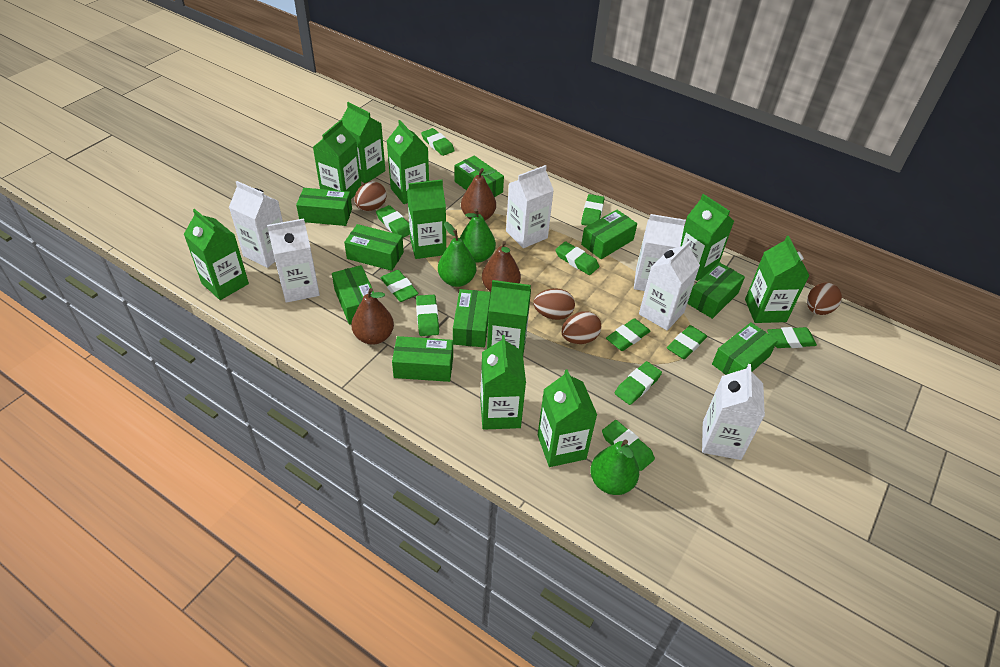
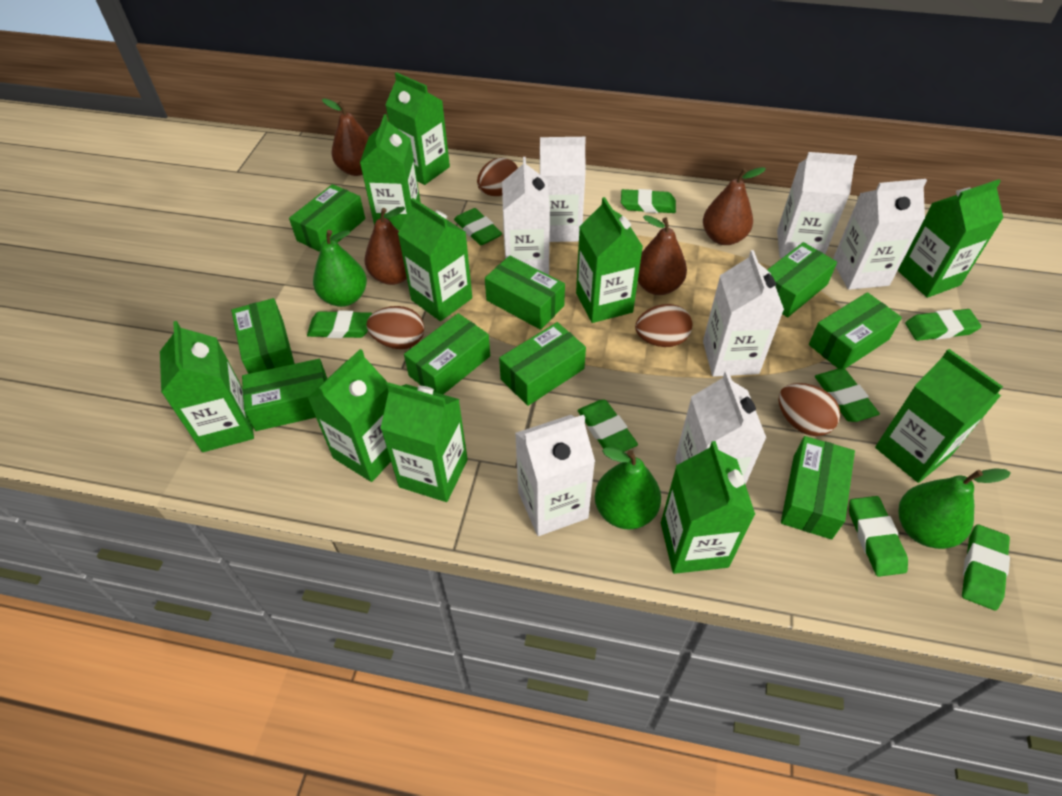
brown pear: [351,288,394,345] [461,168,497,221] [482,241,521,292] = 3 -> [322,98,369,176] [365,207,407,285] [638,215,687,295] [703,167,766,245] = 4
green eraser: [376,205,410,238] [381,270,419,302] [416,295,439,336] [421,128,455,156] [555,241,599,275] [581,194,604,226] [602,420,655,471] [606,318,650,351] [615,361,662,405] [667,325,707,359] [767,327,817,348] = 11 -> [307,310,372,338] [454,208,502,245] [578,400,638,452] [621,189,676,213] [815,369,880,422] [849,496,908,577] [905,309,982,341] [962,524,1010,610] = 8
white carton: [229,181,283,268] [267,218,320,303] [506,165,554,248] [634,214,686,291] [639,241,700,330] [702,364,765,460] = 6 -> [502,157,550,275] [515,415,595,536] [540,137,586,242] [675,371,766,485] [703,250,784,377] [777,152,857,258] [833,179,927,290] = 7

